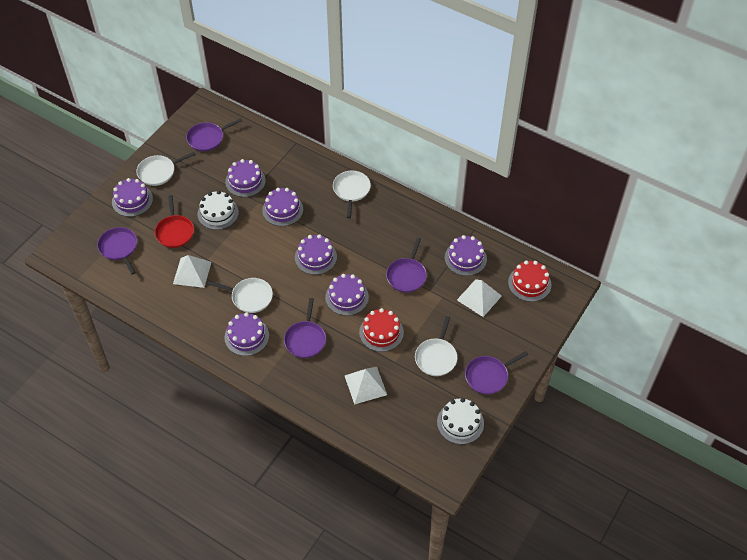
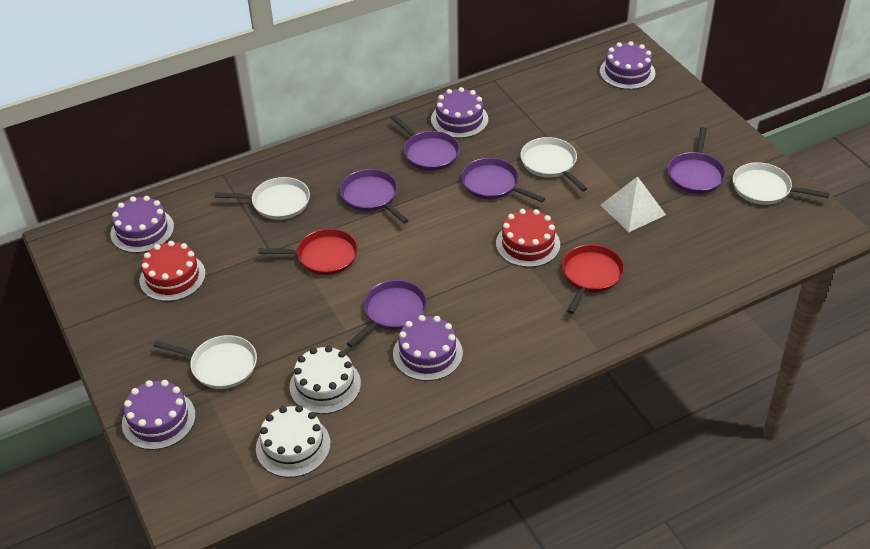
purple cake: [112,178,153,217] [224,312,269,356] [225,159,266,197] [262,188,303,226] [295,234,337,275] [325,274,369,316] [445,235,487,276] = 7 -> [110,196,174,253] [122,380,196,450] [393,315,463,381] [431,87,488,138] [600,41,655,90] = 5
red pan: [155,195,194,248] = 1 -> [258,229,358,275] [562,244,624,314] = 2
white pyramid: [173,255,211,288] [345,367,387,404] [457,279,502,317] = 3 -> [601,176,666,232] = 1

